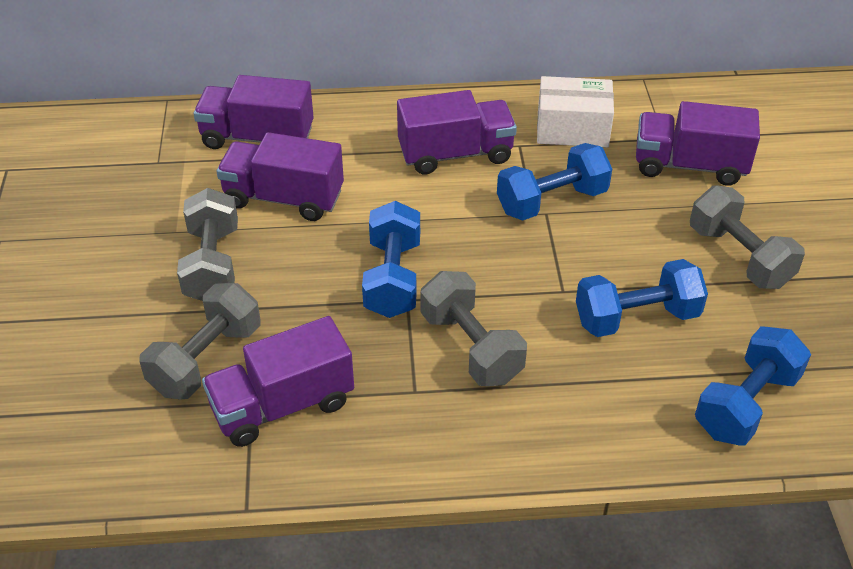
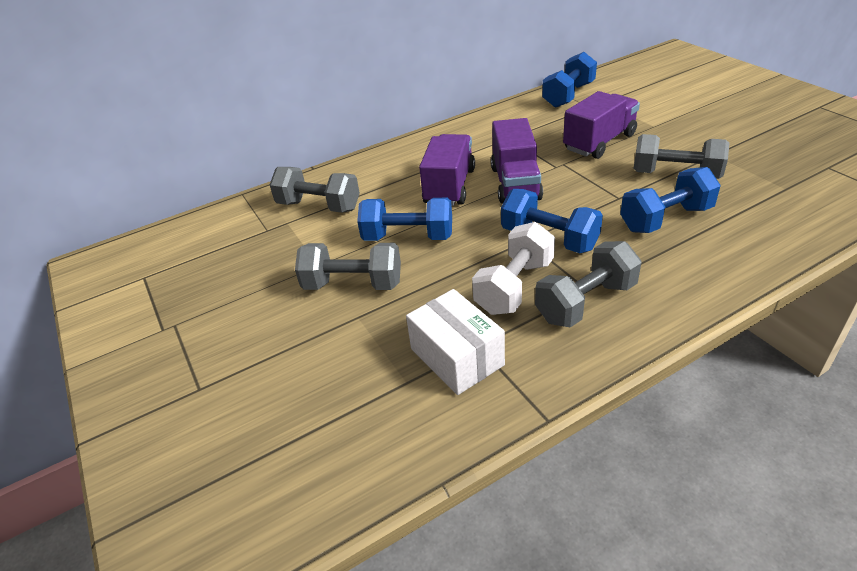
purple truck: [193,75,314,149] [202,316,354,447] [216,132,344,221] [397,90,517,175] [636,101,760,186] = 5 -> [419,134,475,206] [491,118,543,204] [563,91,640,159] = 3
white dumbbell: none = 0 -> [472,222,555,315] = 1

